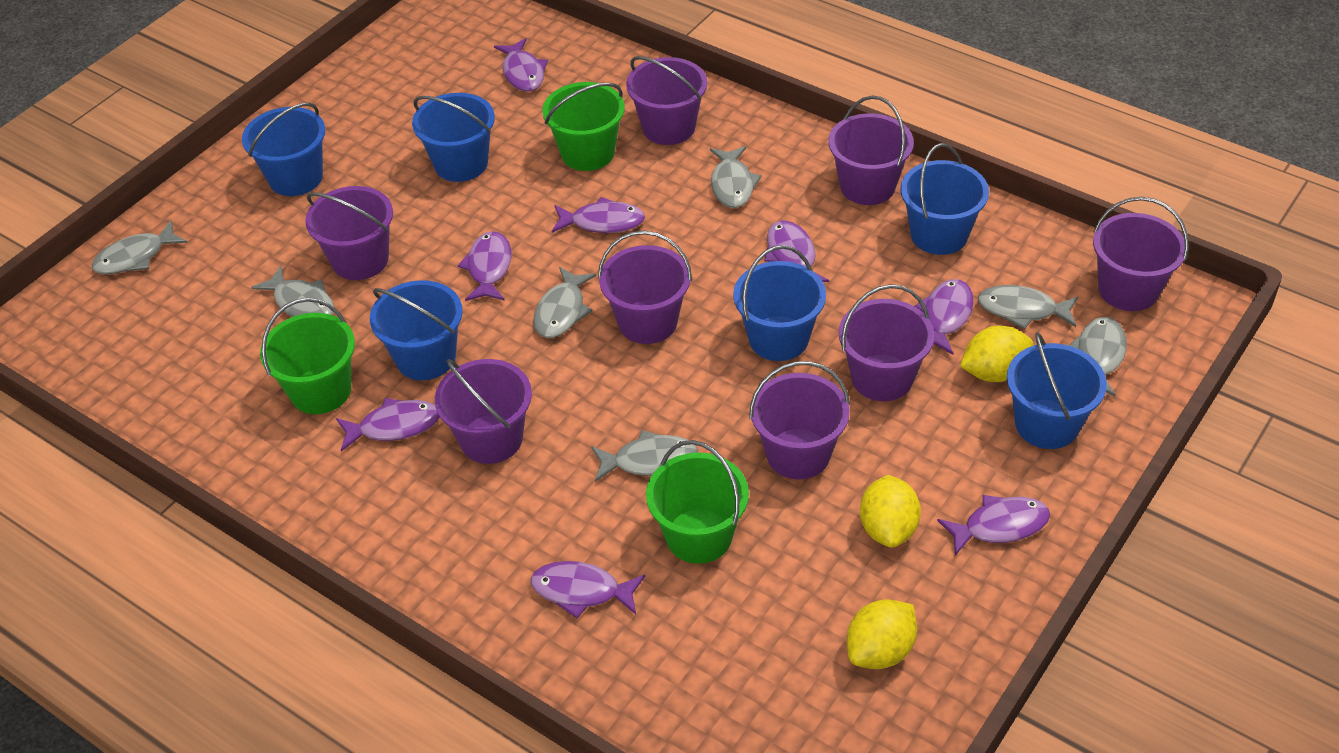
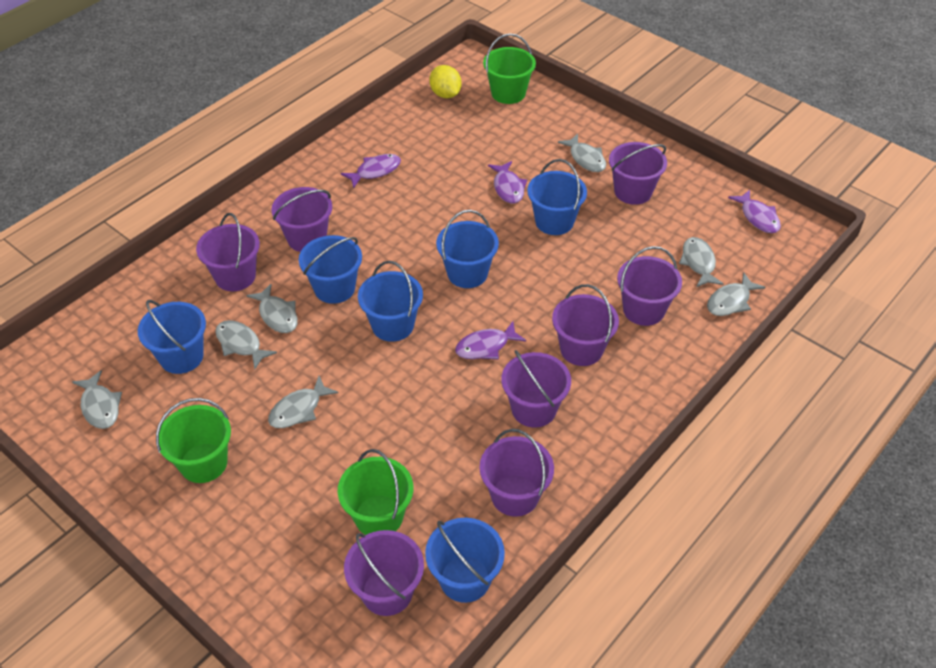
purple fish: [336,398,440,451] [457,231,511,301] [494,38,548,92] [531,561,645,618] [552,197,645,233] [764,220,829,282] [915,279,974,355] [937,495,1050,556] = 8 -> [341,154,401,188] [455,321,526,359] [488,161,527,203] [728,190,781,233] = 4
yellow lemon: [847,599,917,669] [860,475,921,548] [960,326,1033,382] = 3 -> [429,65,462,98] = 1

